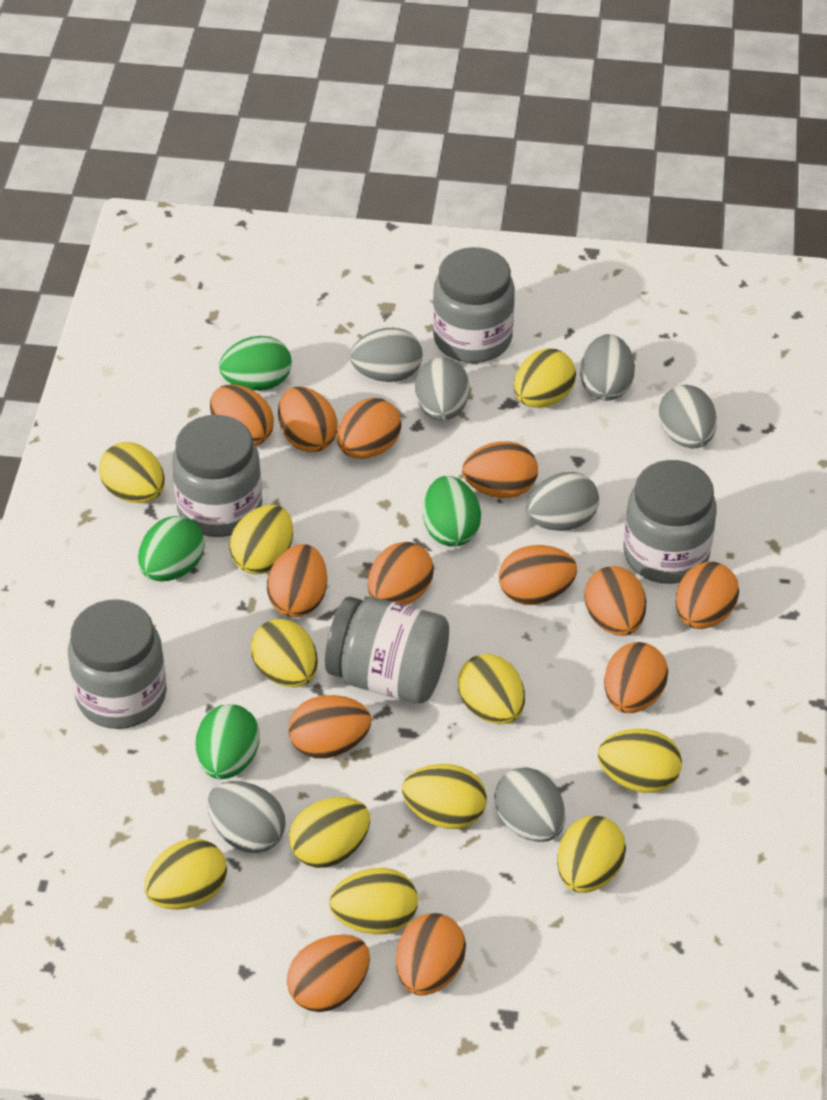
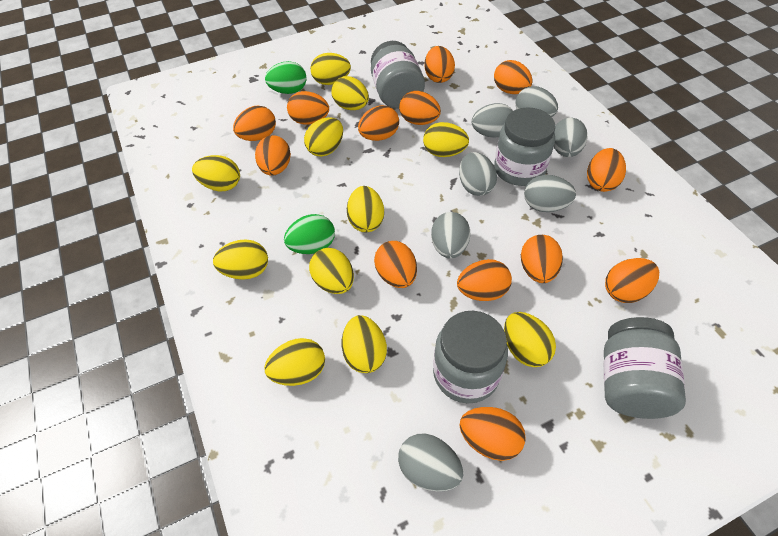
green egg: [138,516,205,582] [196,704,260,779] [219,336,292,391] [423,476,481,547] = 4 -> [265,61,306,94] [284,214,335,254] = 2
grey jar: [68,599,167,729] [172,415,262,537] [325,597,449,703] [433,247,515,363] [624,460,717,584] = 5 -> [371,41,425,108] [433,311,508,403] [494,107,555,186] [604,317,686,419] = 4

